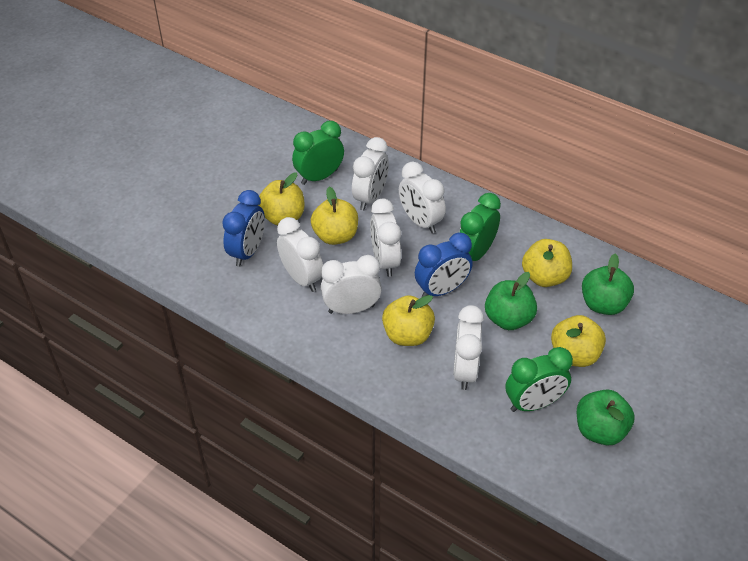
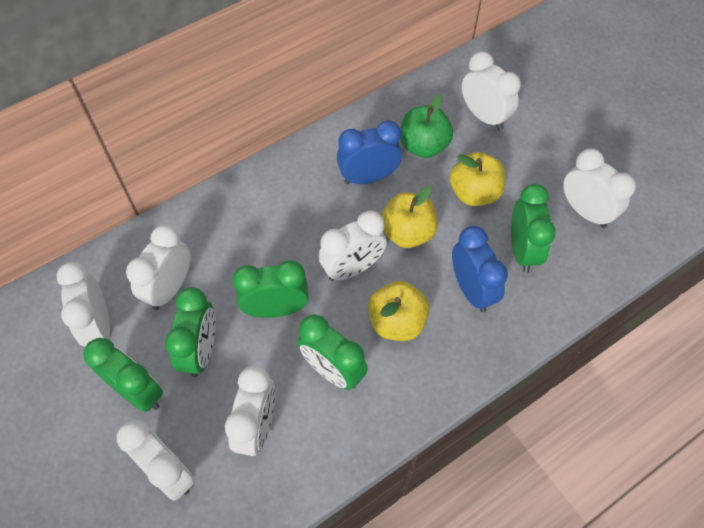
green apple: [485,272,537,330] [577,389,635,445] [582,253,634,315] = 3 -> [400,94,453,158] = 1
green clock: [292,121,344,185] [459,193,501,261] [506,347,573,412] = 3 -> [83,338,163,412] [165,287,215,377] [233,260,309,318] [297,314,368,390] [511,184,556,273] = 5
white clock: [277,217,323,292] [321,255,382,314] [352,137,389,210] [370,199,401,277] [399,162,446,233] [453,305,484,390] = 6 -> [56,262,110,347] [117,420,195,501] [126,225,191,310] [225,366,276,456] [318,211,387,281] [462,51,521,130] [563,149,636,228] = 7
yellow apple: [258,172,304,225] [311,186,358,245] [382,295,435,346] [522,239,572,287] [551,315,606,367] = 5 -> [368,281,430,341] [381,186,438,248] [450,152,506,206] = 3

